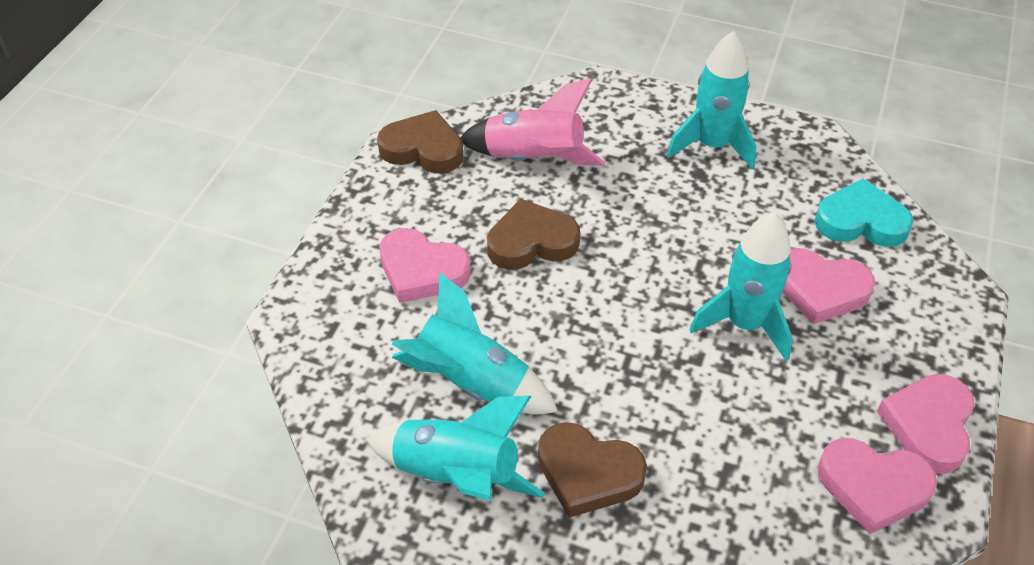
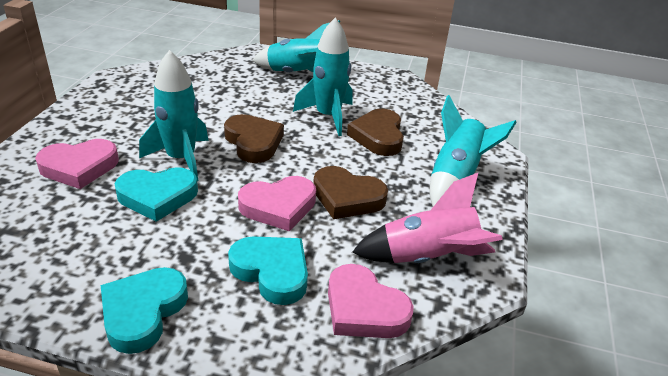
pink heart: [379,228,471,303] [783,248,875,324] [817,438,937,534] [877,374,975,474] = 4 -> [35,139,119,189] [238,176,316,231] [328,264,414,338] = 3
turquoise heart: [815,179,913,247] = 1 -> [101,267,188,354] [115,167,198,222] [228,237,308,305] = 3

